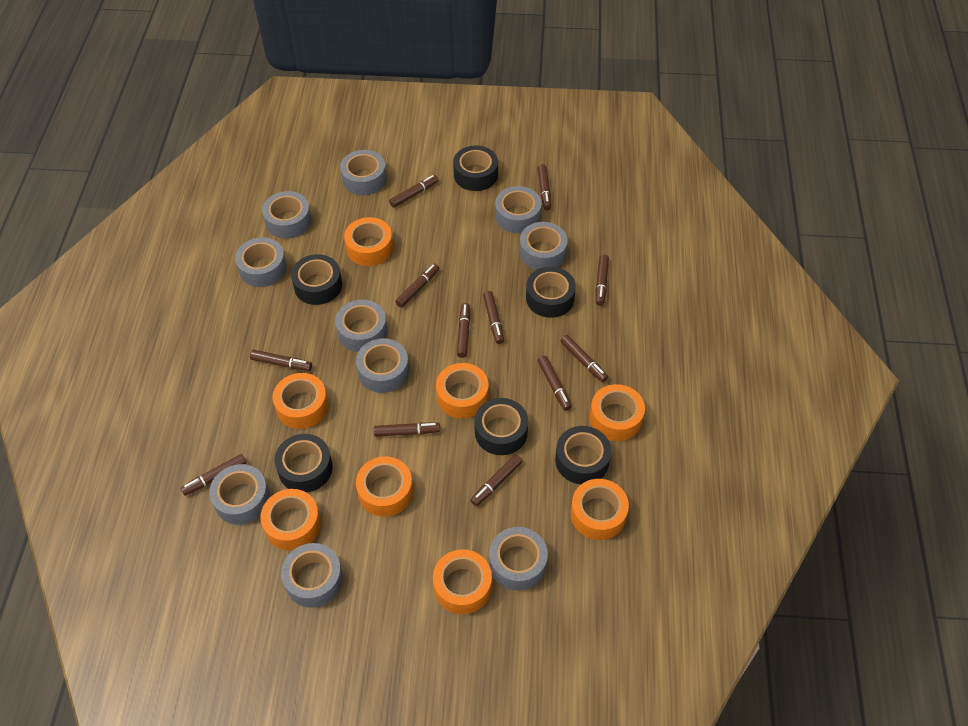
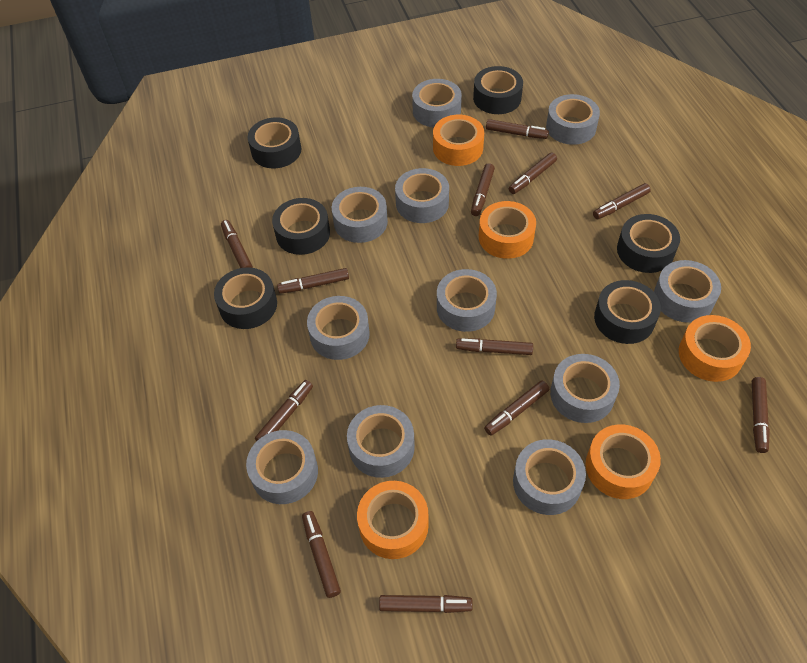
grey tape: [209,464,270,525] [235,237,287,287] [262,191,312,239] [281,543,343,608] [335,300,387,352] [340,150,387,195] [356,338,409,393] [489,527,548,591] [495,186,542,233] [519,222,568,270] = 10 -> [246,430,318,504] [307,296,370,360] [332,187,388,243] [347,405,415,478] [395,168,449,223] [412,79,462,127] [437,269,497,332] [513,439,586,515] [546,94,600,145] [550,354,620,423] [654,260,721,323] = 11
orange tape: [261,489,321,551] [273,373,329,429] [344,217,393,266] [356,456,413,517] [433,549,492,614] [436,363,489,419] [571,479,629,540] [590,384,645,441] = 8 -> [357,481,429,559] [433,115,484,166] [479,201,536,259] [585,424,661,499] [679,315,751,382] = 5

